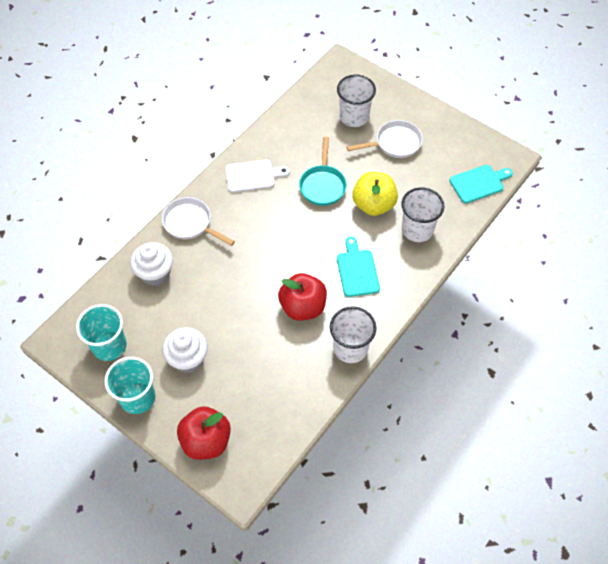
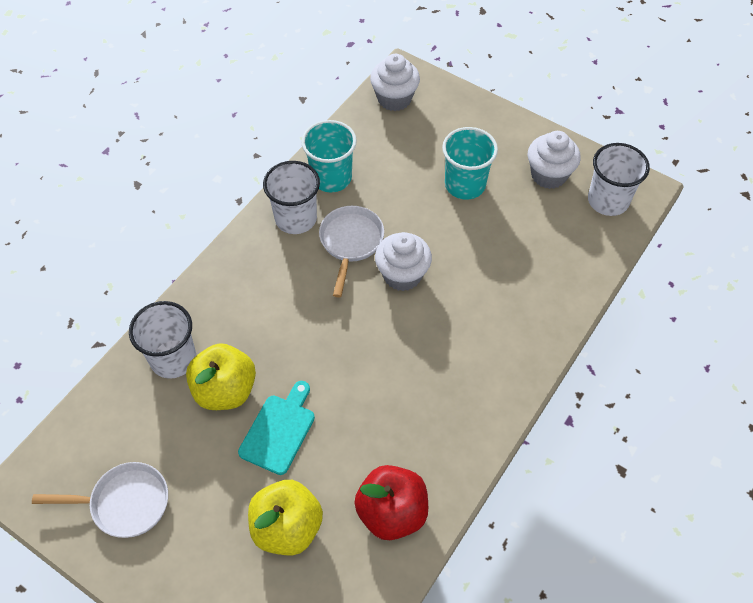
red apple: [177,406,231,460] [278,273,327,321] = 2 -> [354,465,428,540] = 1
turquoise cutting board: [337,237,380,297] [449,165,513,203] = 2 -> [238,381,315,475] = 1
turquoise pan: [299,137,347,206] = 1 -> none = 0
white cupcake: [130,242,173,286] [162,327,208,373] = 2 -> [370,54,420,111] [375,232,432,291] [528,131,581,189] = 3
white cutting board: [225,160,290,193] = 1 -> none = 0
yellow apple: [352,172,398,216] = 1 -> [186,343,256,410] [248,480,323,555] = 2

